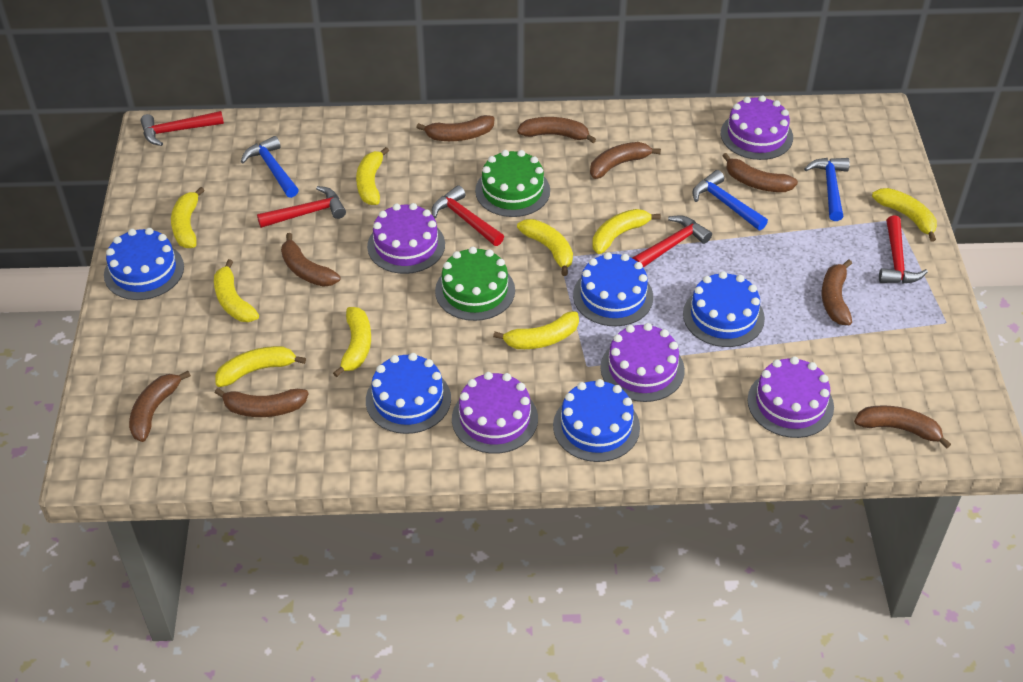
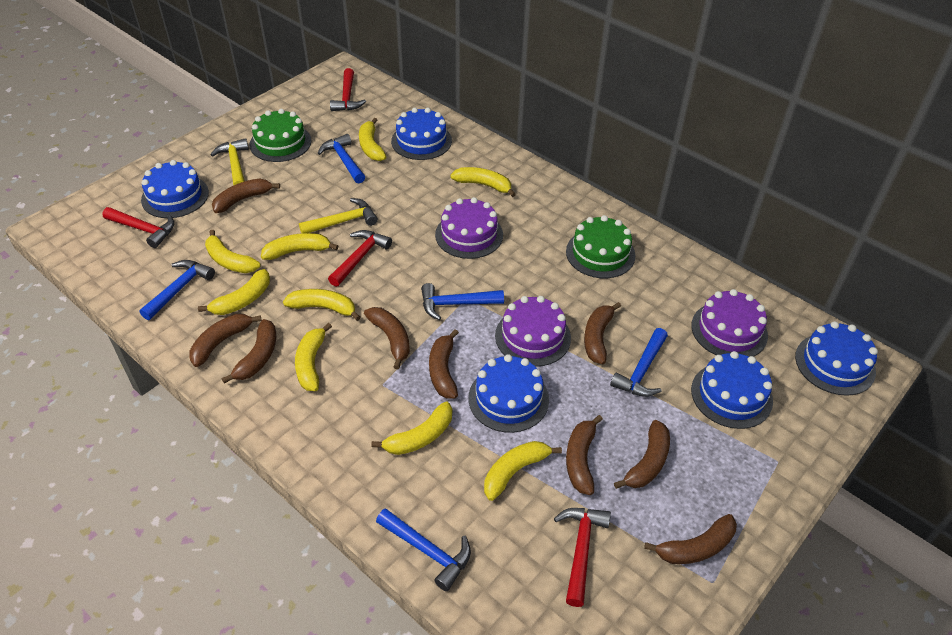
blue hammer: [241,136,299,198] [692,170,768,230] [804,158,850,221] = 3 -> [139,260,215,320] [318,134,365,184] [376,508,471,591] [421,283,504,320] [610,328,668,397] = 5
purple cake: [367,203,445,274] [452,372,538,454] [600,323,685,402] [721,95,793,160] [748,357,834,438] = 5 -> [435,197,503,259] [495,296,571,367] [691,289,768,357] = 3
red hammer: [140,111,224,146] [257,186,346,228] [432,185,504,246] [632,215,712,268] [879,216,928,284] = 5 -> [102,207,174,248] [328,230,392,287] [330,68,366,111] [554,508,611,607] = 4
yellow hammer: none = 0 -> [210,138,249,186] [299,198,378,233] = 2

